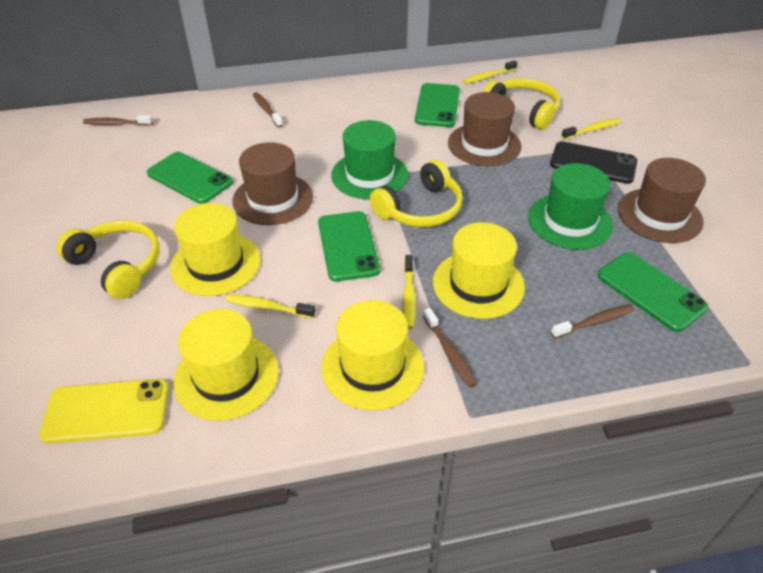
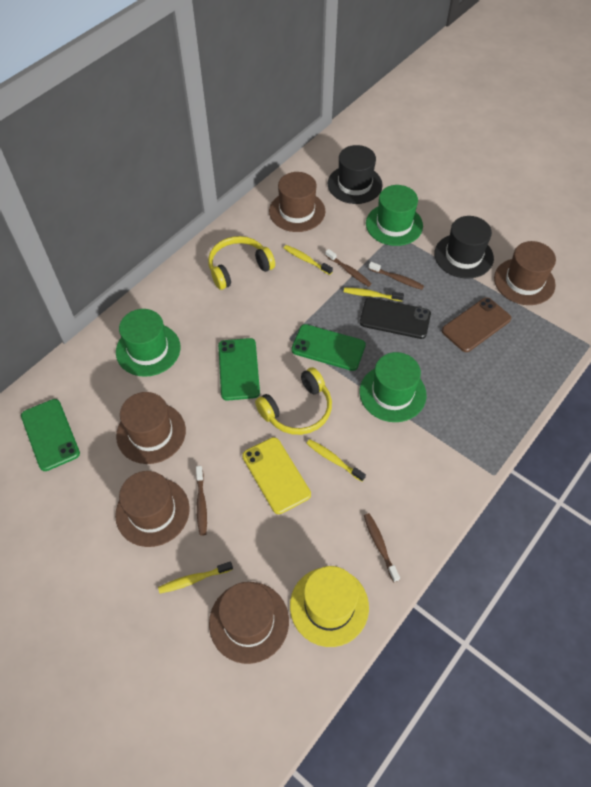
black hat: none = 0 -> [328,145,383,204] [434,216,494,279] = 2
brown hat: [232,142,313,225] [448,92,521,166] [618,158,706,243] = 3 -> [115,471,190,547] [116,392,186,464] [209,582,289,664] [269,172,325,232] [494,241,556,305] = 5
brown phone: none = 0 -> [442,297,511,352] = 1
green hat: [331,120,408,199] [528,163,613,250] = 2 -> [116,309,180,377] [360,352,427,422] [366,185,423,246] = 3
green phone: [147,152,233,204] [318,211,380,281] [415,83,460,127] [598,252,708,332] = 4 -> [21,399,80,471] [218,338,260,401] [291,324,366,371] = 3
yellow hat: [170,203,261,296] [174,309,279,421] [321,300,424,410] [433,222,525,319] = 4 -> [290,566,369,647] = 1
yellow headphones: [57,220,160,299] [370,160,463,227] [483,78,560,130] = 3 -> [208,236,275,290] [255,367,332,435] = 2

